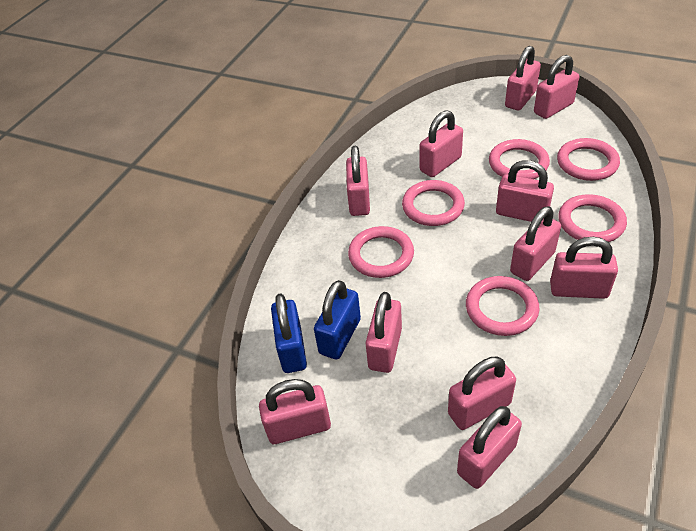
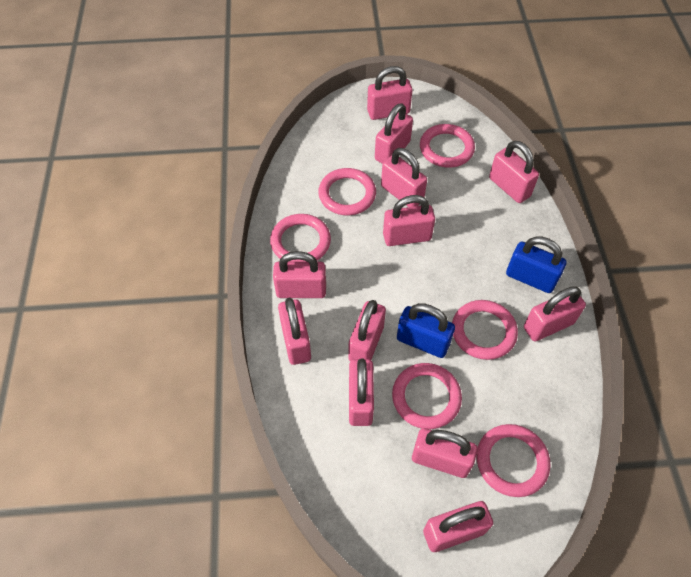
pink padlock: [259,379,331,444] [346,146,370,216] [366,292,402,373] [420,110,463,177] [448,356,516,430] [457,406,522,489] [496,160,554,222] [505,46,541,111] [510,206,561,281] [534,55,579,119] [550,237,618,299] = 11 -> [273,251,326,298] [278,298,311,365] [348,300,386,361] [349,358,374,426] [367,66,413,120] [375,103,413,164] [381,148,427,207] [383,195,435,246] [412,428,477,478] [423,501,493,552] [489,141,539,203] [524,286,586,341] = 12

